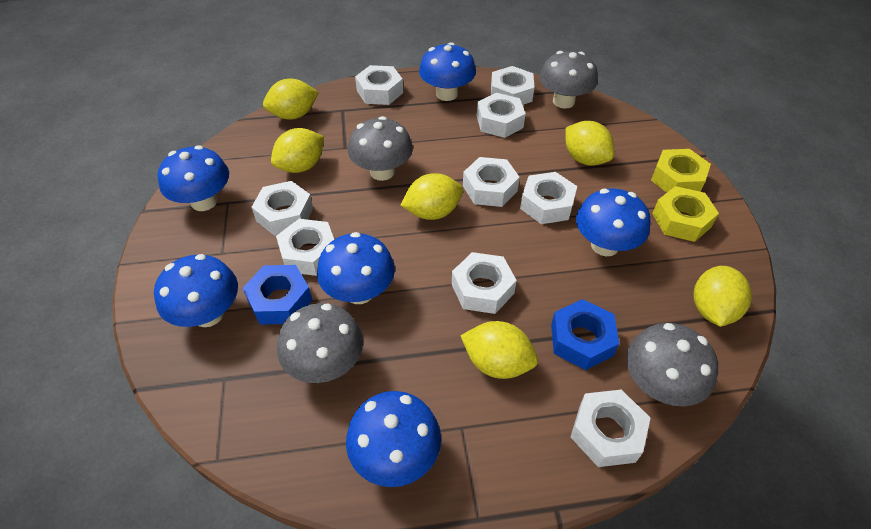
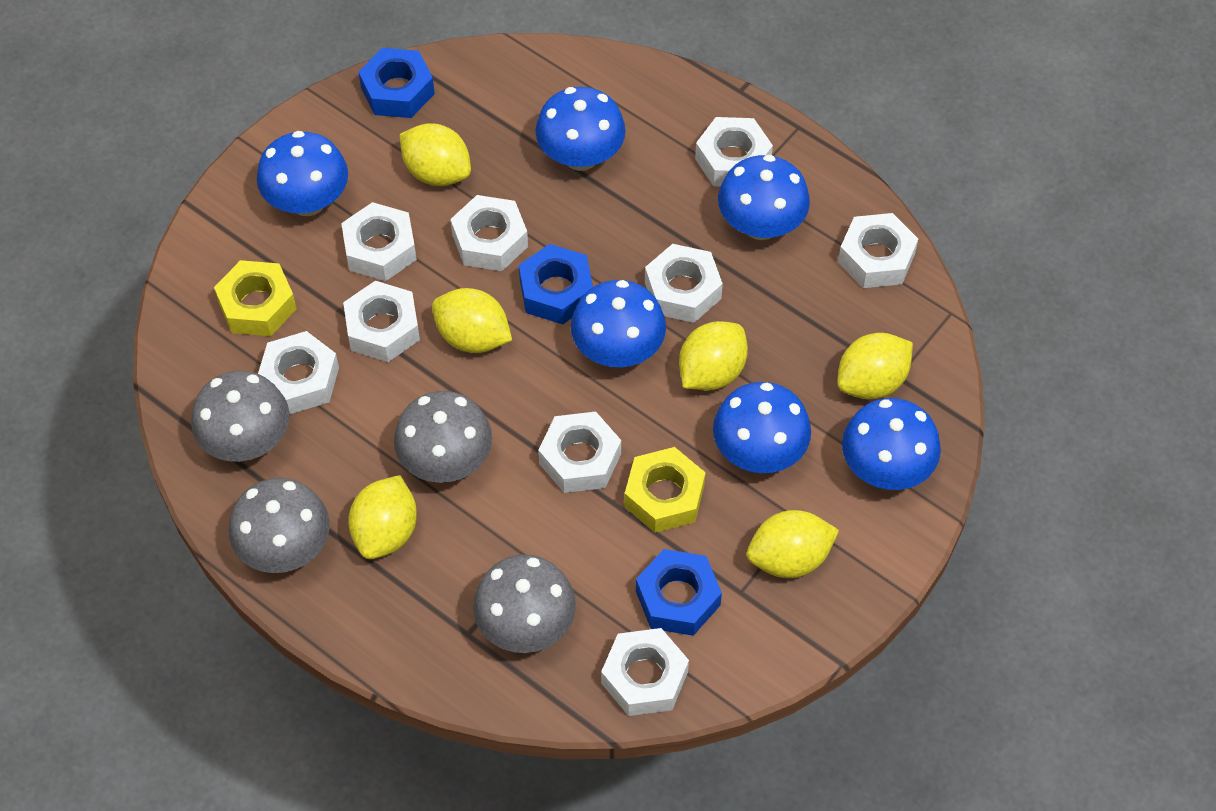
blue nut: [243,265,312,325] [551,299,619,370] = 2 -> [358,48,435,118] [519,244,593,324] [636,549,722,636] = 3

